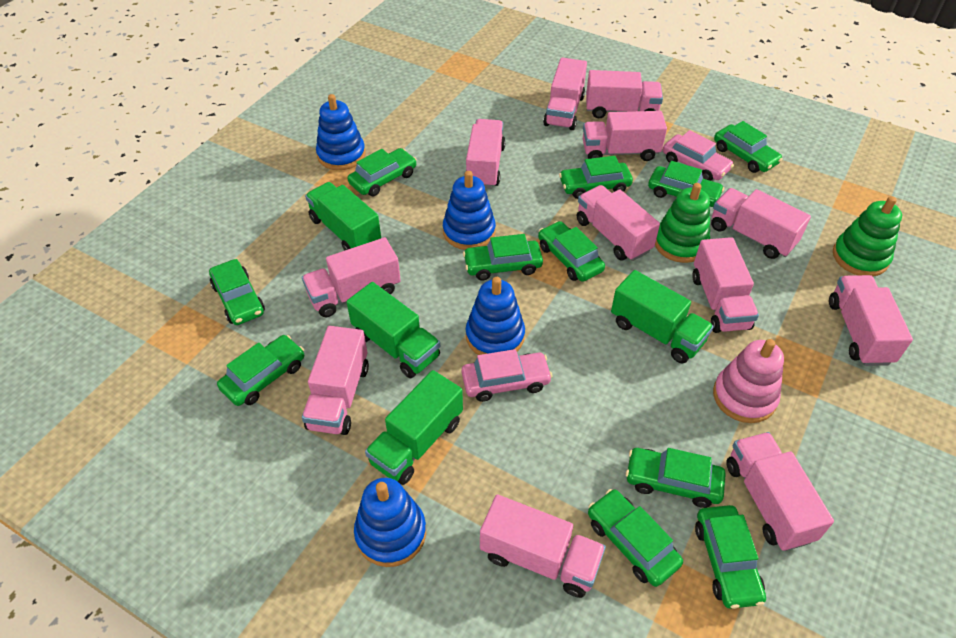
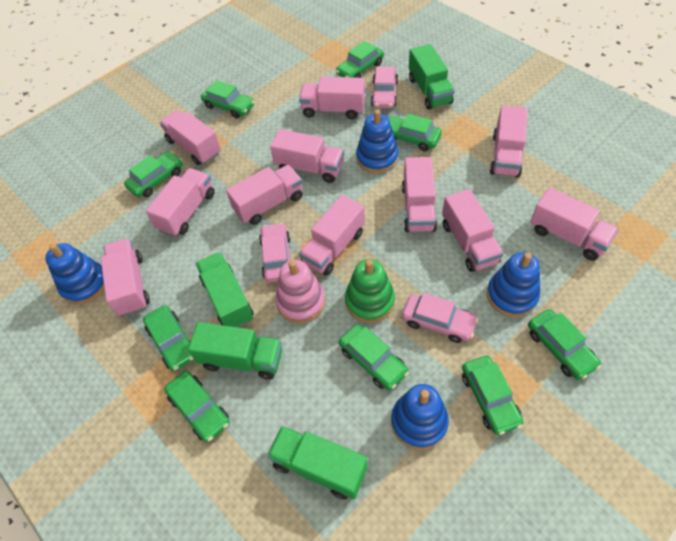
green car: [209,259,265,325] [217,335,304,406] [347,148,417,196] [463,234,543,280] [538,221,605,282] [559,156,633,199] [588,489,683,587] [626,448,726,508] [648,161,724,207] [695,505,766,609] [714,121,783,173] = 11 -> [124,151,183,197] [143,305,194,371] [164,371,230,442] [201,80,254,118] [336,41,384,78] [339,324,409,390] [388,114,442,151] [462,356,524,435] [528,309,601,380] = 9
green stacking toy: [655,183,710,263] [833,196,902,277] = 2 -> [345,259,395,323] = 1
pink car: [462,349,553,402] [663,130,734,181] = 2 -> [259,223,290,282] [371,67,398,108] [402,293,478,343] = 3
pink truck: [302,237,401,317] [302,326,369,435] [466,119,506,188] [480,495,606,598] [543,58,587,130] [577,185,660,261] [583,111,667,161] [586,70,663,119] [692,237,759,333] [711,188,811,259] [726,432,834,551] [829,275,913,366] = 12 -> [100,238,150,316] [146,168,215,237] [159,110,221,165] [226,165,303,225] [270,129,344,183] [299,76,365,119] [299,195,365,276] [402,157,437,232] [442,189,504,272] [490,105,527,178] [531,187,619,261] = 11

